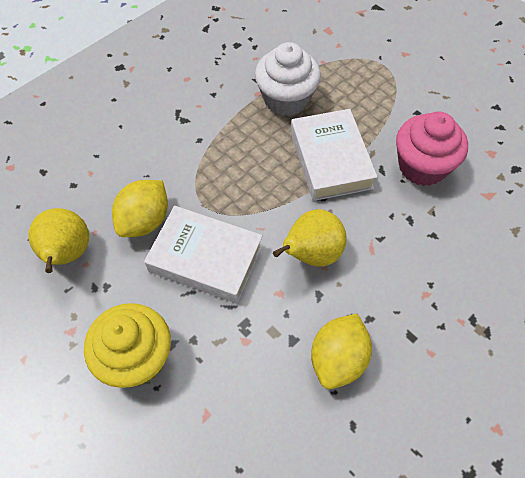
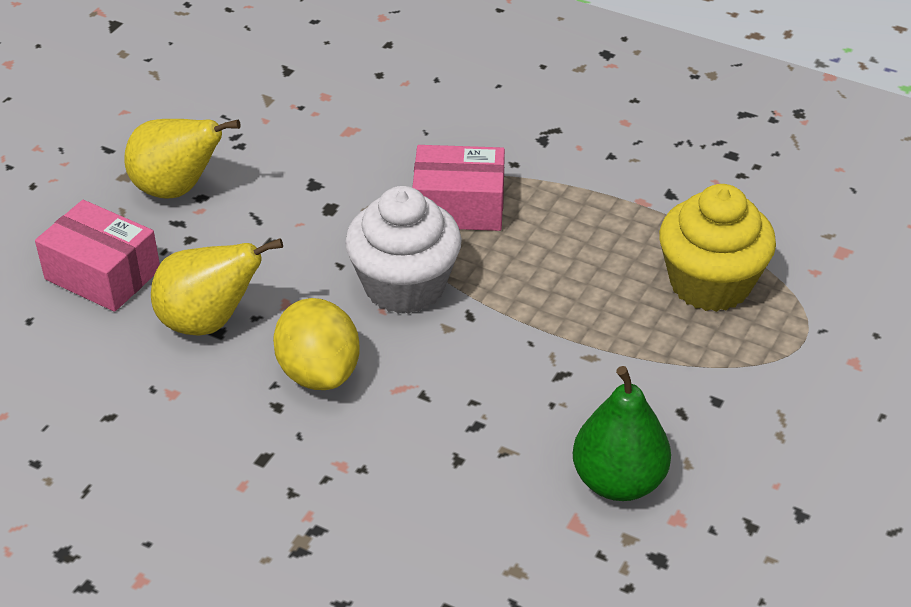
green pear: none = 0 -> [573,366,671,501] = 1
pink box: none = 0 -> [35,200,160,312] [412,145,505,231] = 2
pink cupcake: [396,112,468,186] = 1 -> none = 0
white book: [144,206,263,303] [291,109,377,201] = 2 -> none = 0
yellow lemon: [112,180,168,237] [311,313,372,389] = 2 -> [273,298,360,390] = 1

